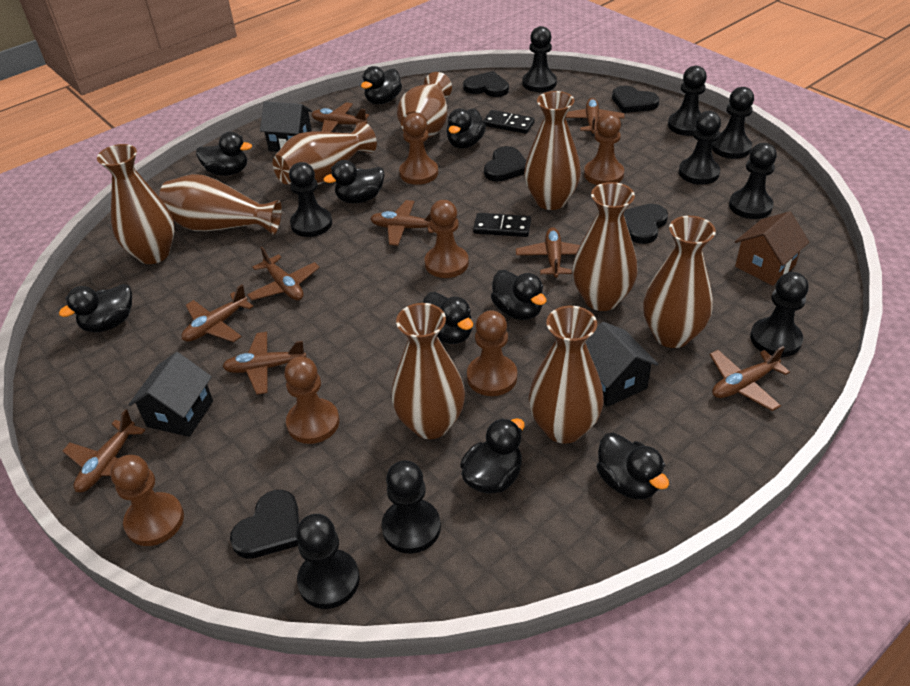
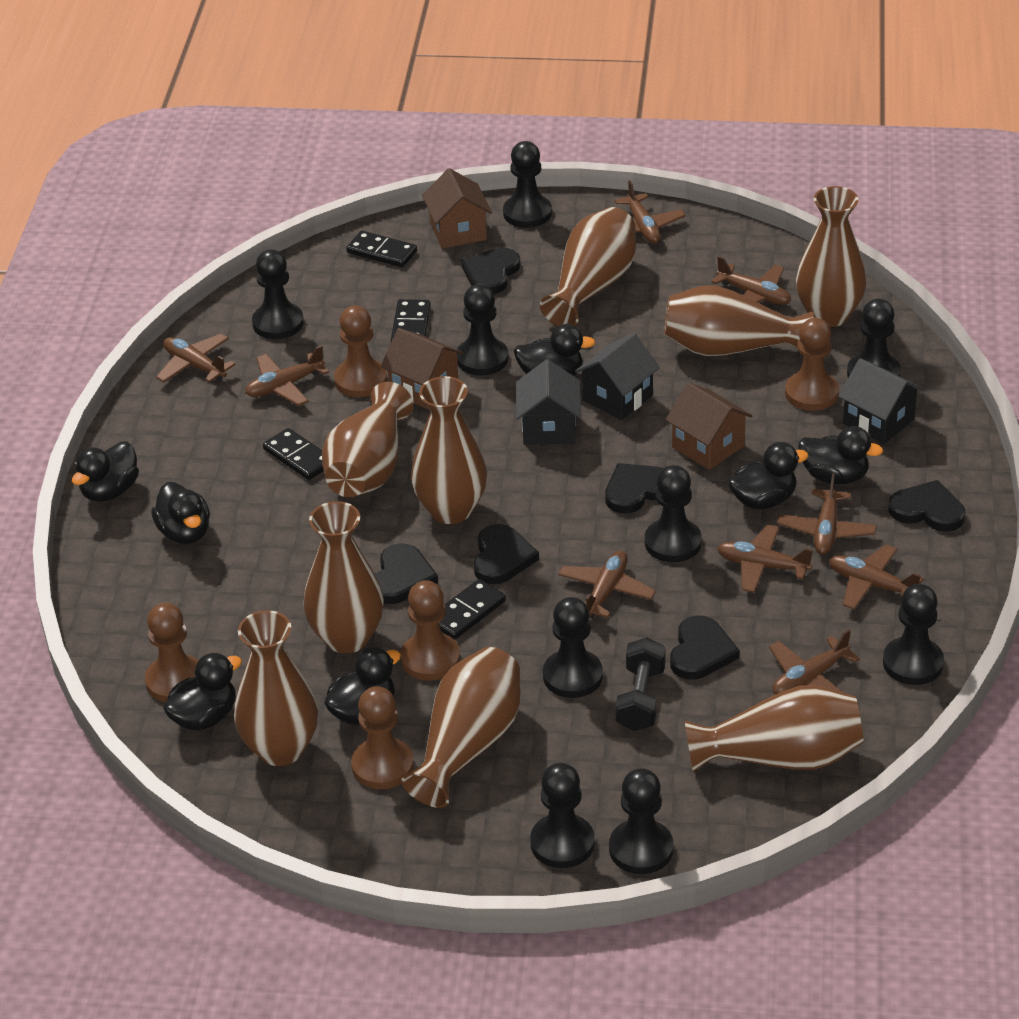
black domino: [473,213,531,237] [483,110,535,134] = 2 -> [263,428,324,480] [346,231,417,267] [391,299,431,342] [439,579,506,640] = 4
black duck: [59,284,132,332] [196,132,252,176] [323,160,384,203] [361,66,402,104] [423,292,473,344] [447,108,486,149] [460,418,525,494] [491,270,547,320] [597,433,669,499] = 9 -> [72,441,139,502] [151,482,210,544] [163,653,242,731] [324,647,401,725] [514,324,595,376] [728,442,808,509] [798,426,883,484] = 7
black dumbbell: none = 0 -> [616,637,666,731] = 1
black heart: [230,490,299,559] [463,71,509,97] [484,146,526,182] [612,86,659,113] [624,204,668,244] = 5 -> [375,544,438,604] [461,248,520,294] [473,524,539,584] [605,463,664,513] [670,616,740,680] [888,480,965,532] = 6
brown house: [735,211,809,286] = 1 -> [381,328,463,410] [422,168,492,249] [665,382,752,470] = 3
brown pawn: [111,455,184,546] [284,356,340,444] [399,113,438,185] [425,200,469,278] [467,310,517,396] [584,113,624,185] = 6 -> [145,603,199,702] [334,306,387,397] [351,686,414,789] [400,580,460,681] [785,318,839,411] = 5

